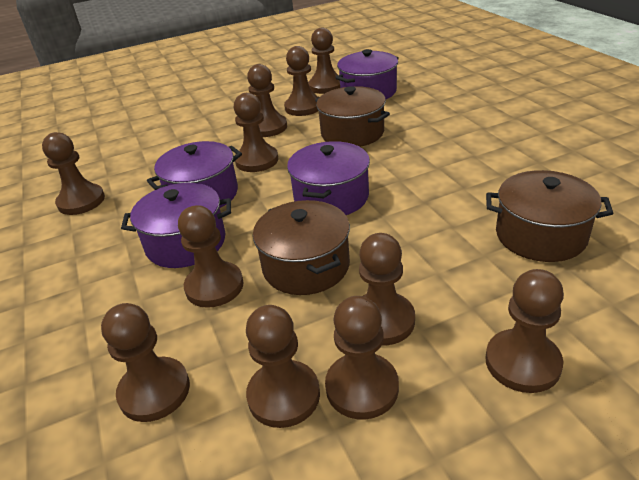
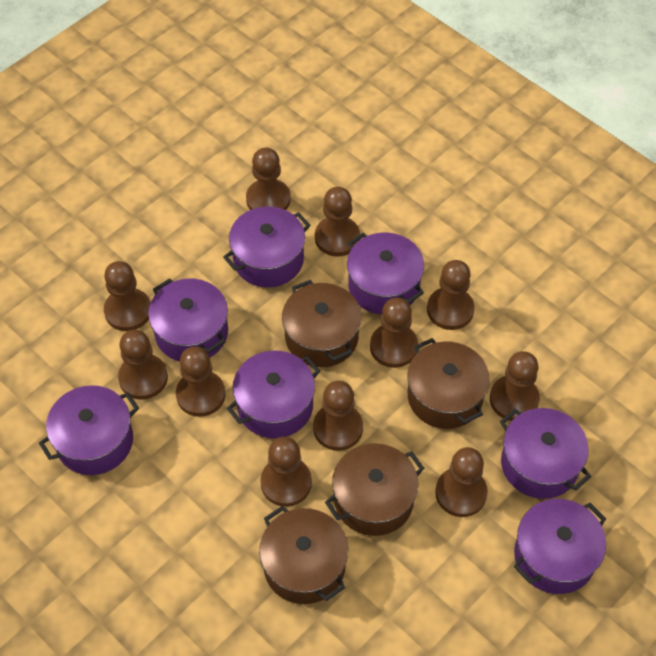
brown pot: [253,200,350,295] [315,86,390,147] [486,170,613,262] = 3 -> [259,505,348,604] [282,280,361,367] [325,443,425,536] [407,338,490,429] = 4
purple pot: [121,183,231,268] [147,141,242,208] [287,141,370,215] [335,49,399,99] = 4 -> [39,385,139,475] [148,278,228,362] [223,207,311,288] [227,350,321,438] [347,233,424,315] [500,408,591,499] [514,499,606,594] = 7

